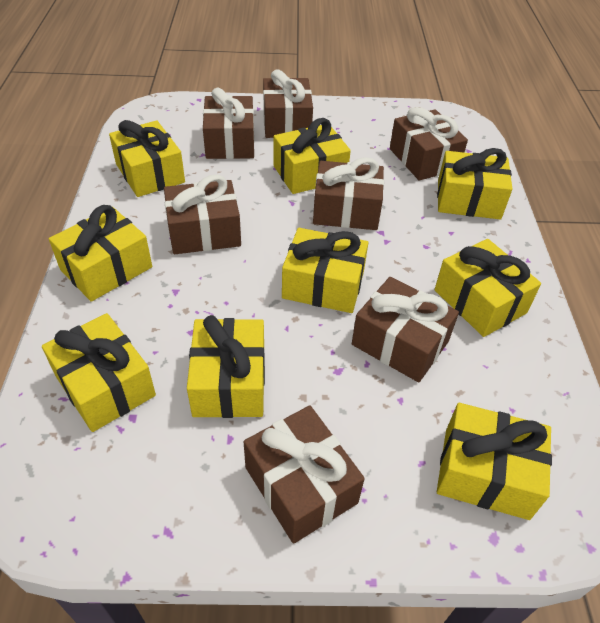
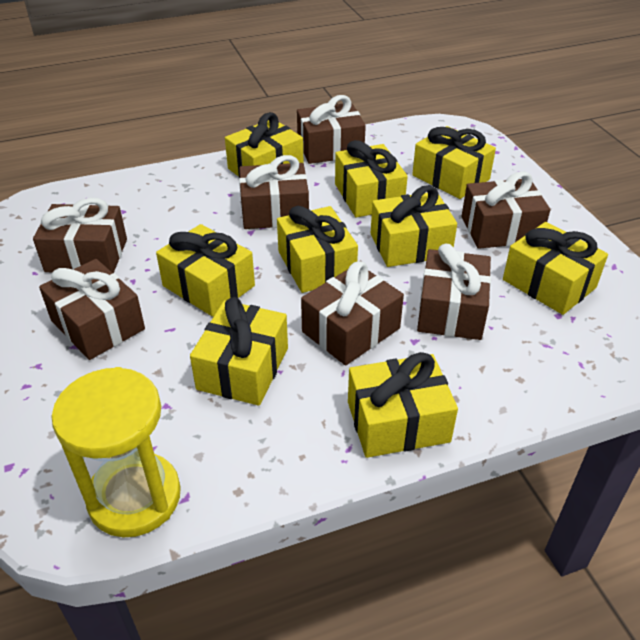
yellow hourglass: none = 0 -> [51,367,181,537] = 1

